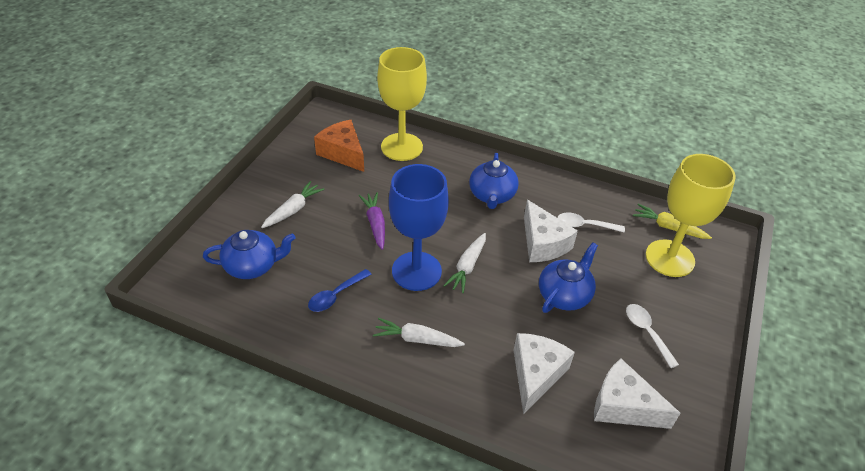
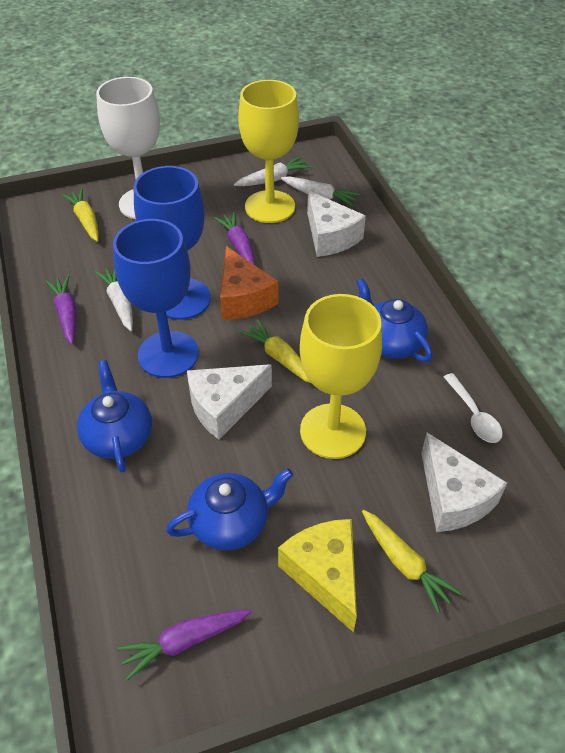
blue goblet: [389,164,449,291] = 1 -> [113,219,199,378] [133,166,211,320] = 2
blue spoon: [308,269,371,312] = 1 -> none = 0
purple carrot: [359,192,385,250] = 1 -> [45,275,76,345] [117,609,252,681] [214,212,255,265] = 3
white goblet: none = 0 -> [96,77,160,219] = 1
white spoon: [557,212,625,233] [626,304,679,368] = 2 -> [444,373,503,443] = 1
yellow carrot: [633,204,712,239] = 1 -> [62,189,99,242] [239,319,311,383] [362,510,461,613] = 3
yellow cheese: none = 0 -> [278,519,357,633] = 1

